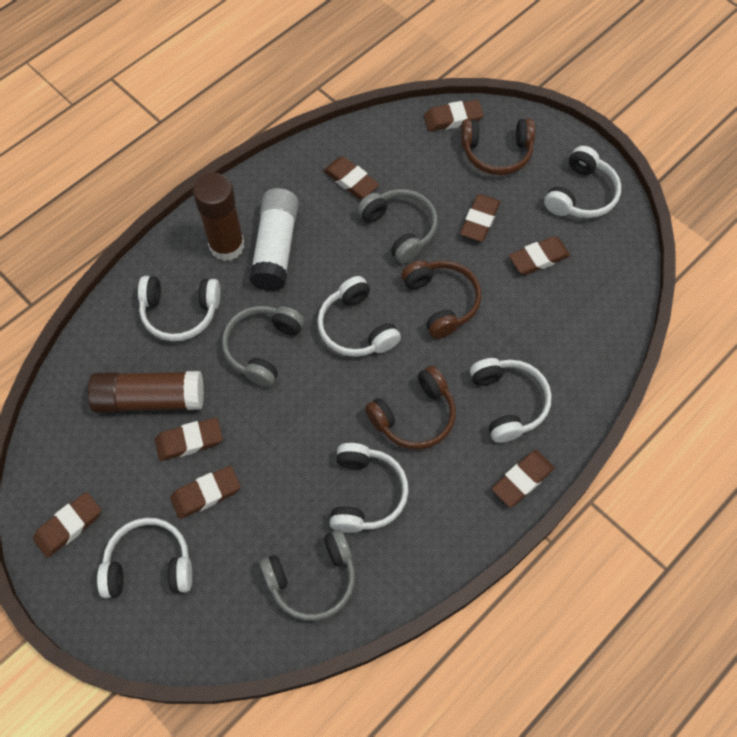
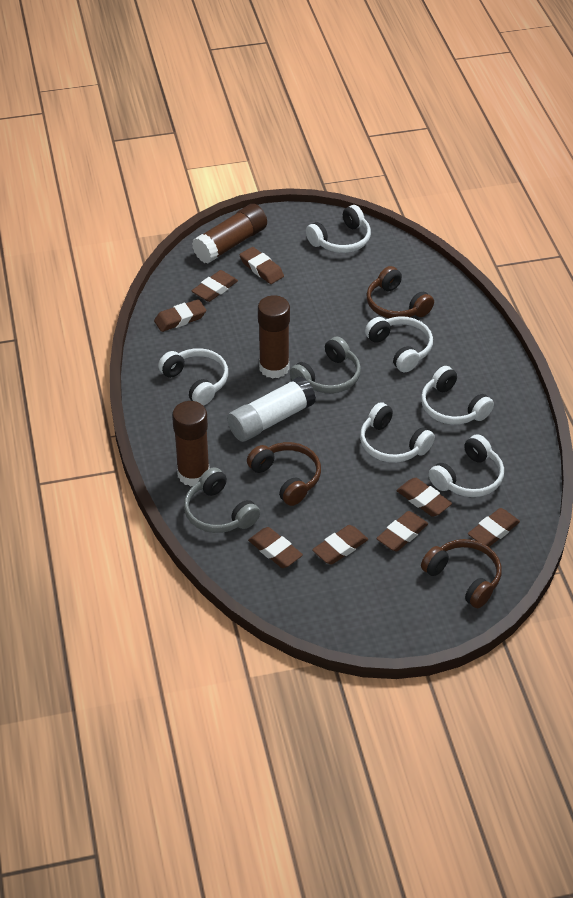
brown glue stick: [88,371,204,413] [193,173,244,261] = 2 -> [172,401,210,486] [192,204,267,264] [258,295,290,379] = 3
grey headphones: [222,306,304,387] [260,529,355,621] [357,189,437,264] = 3 -> [184,467,260,533] [290,337,361,393] = 2

